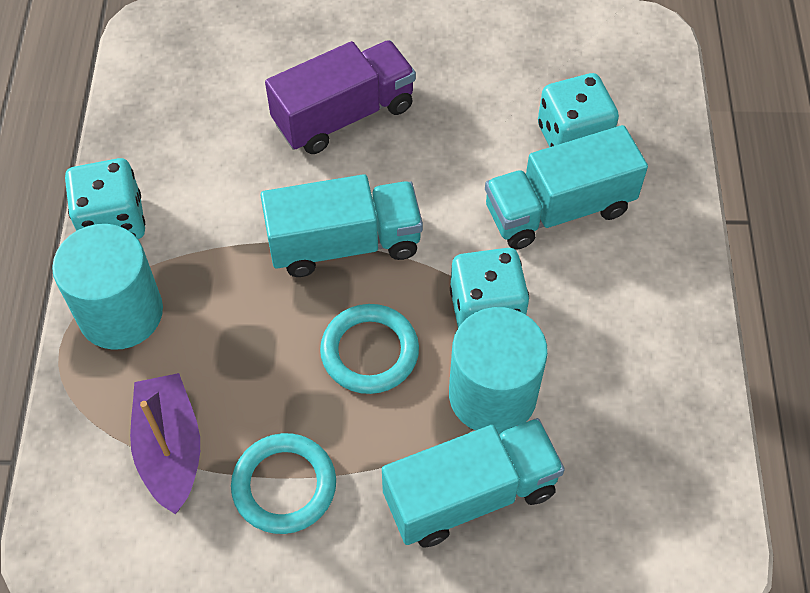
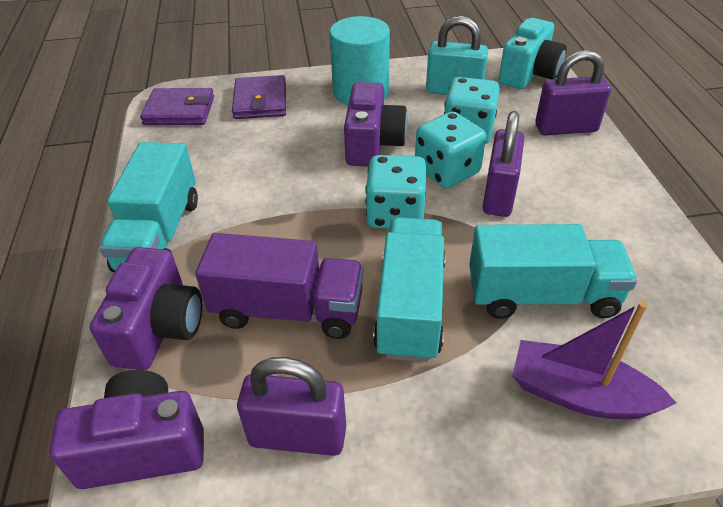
purple camera: none = 0 -> [49,370,204,489] [90,247,202,370] [344,82,408,166] = 3
purple padlock: none = 0 -> [237,357,346,456] [483,111,524,217] [535,50,611,135] = 3
purple wallet: none = 0 -> [140,88,214,125] [232,75,286,119] = 2
turquoise camera: none = 0 -> [499,18,567,89] = 1
turquoise cylinder: [52,224,163,350] [449,307,548,434] = 2 -> [330,16,390,105] = 1
turquoise padlock: none = 0 -> [426,16,488,95] = 1
turquoise ring: [231,433,336,534] [320,304,419,394] = 2 -> none = 0

